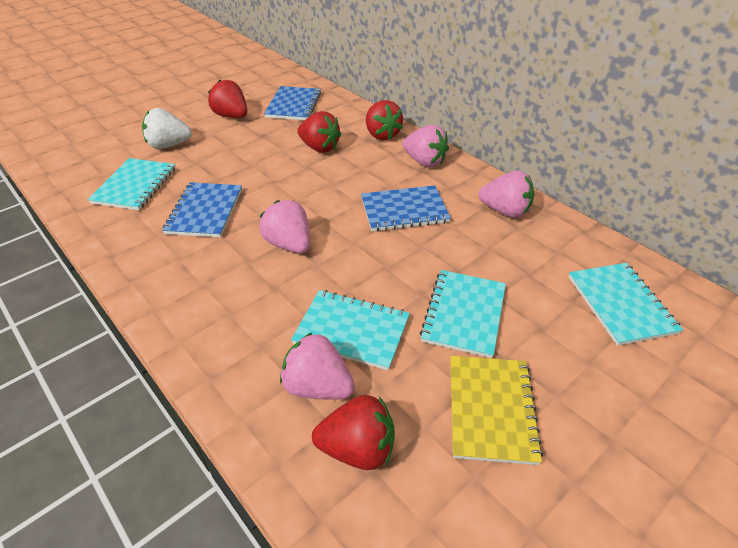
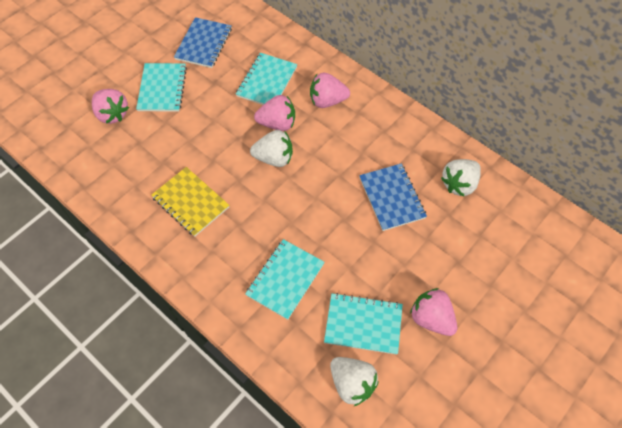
blue notebook: [162,182,242,238] [264,86,321,120] [361,185,451,232] = 3 -> [174,17,232,68] [359,163,427,231] = 2
red strawberry: [208,80,247,118] [297,111,341,153] [312,395,395,470] [366,100,403,140] = 4 -> none = 0
white strawberry: [142,108,192,149] = 1 -> [250,130,293,167] [330,357,378,406] [441,159,481,196] = 3

